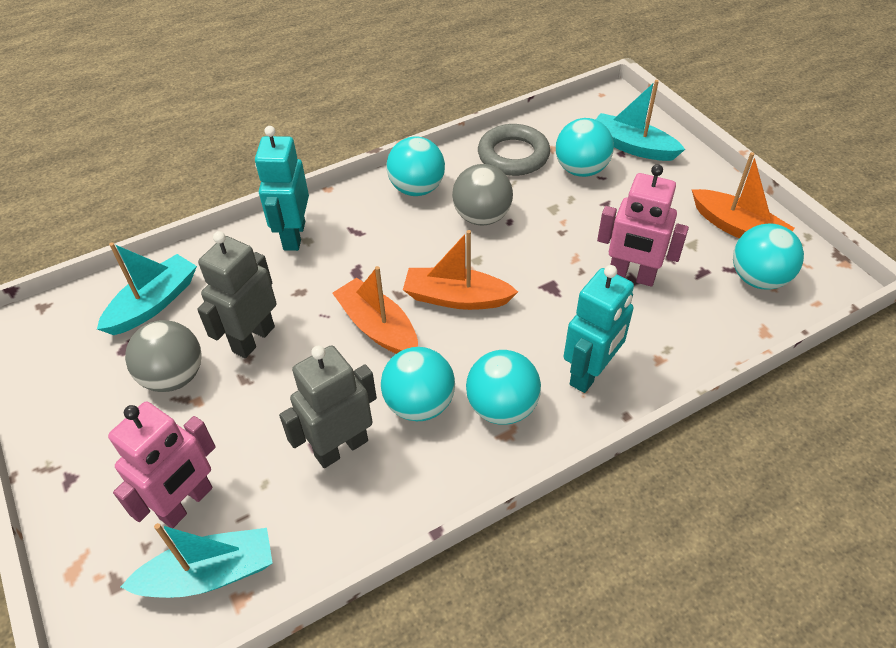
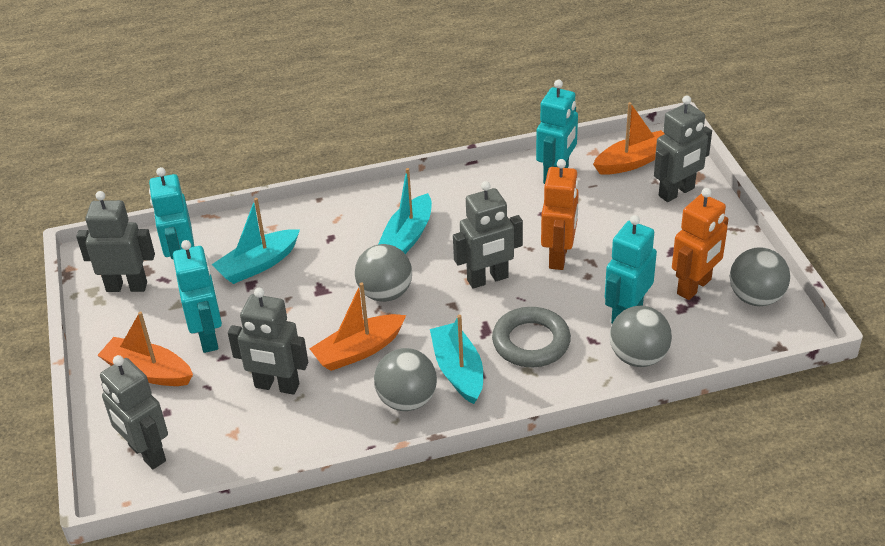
grey ball: [125,320,202,392] [452,164,513,226] = 2 -> [355,244,412,302] [374,348,437,411] [610,306,672,367] [730,247,790,306] = 4
grey robot: [197,231,276,358] [279,345,377,468] = 2 -> [76,191,155,292] [100,355,168,469] [228,288,308,395] [453,181,523,289] [654,95,712,202] = 5
orange robot: none = 0 -> [541,159,579,270] [672,188,728,300] = 2
pink robot: [108,402,216,528] [597,164,689,287] = 2 -> none = 0
turquoise ball: [381,347,455,421] [387,137,445,196] [466,350,541,425] [556,118,614,177] [733,223,804,290] = 5 -> none = 0
turquoise robot: [255,126,309,251] [564,265,634,393] = 2 -> [149,167,195,259] [173,240,222,353] [536,80,578,184] [605,215,657,323] = 4

